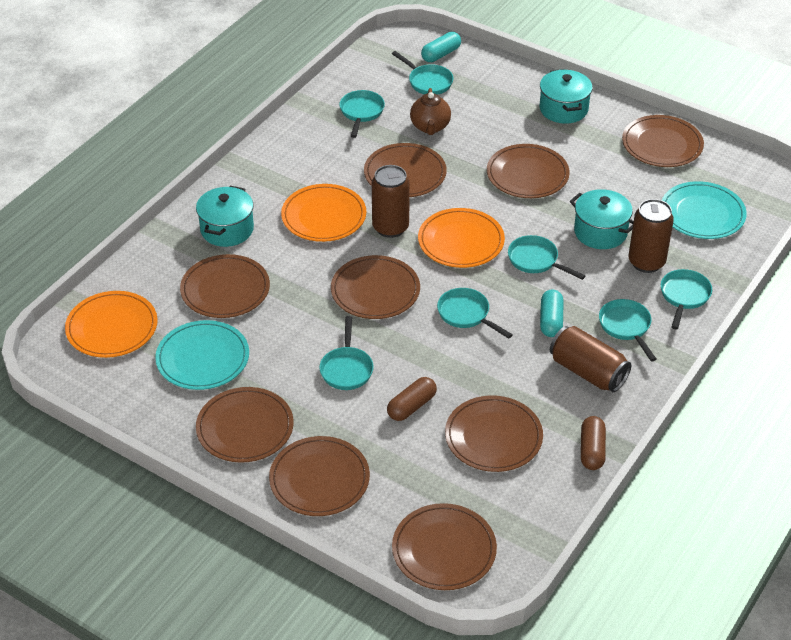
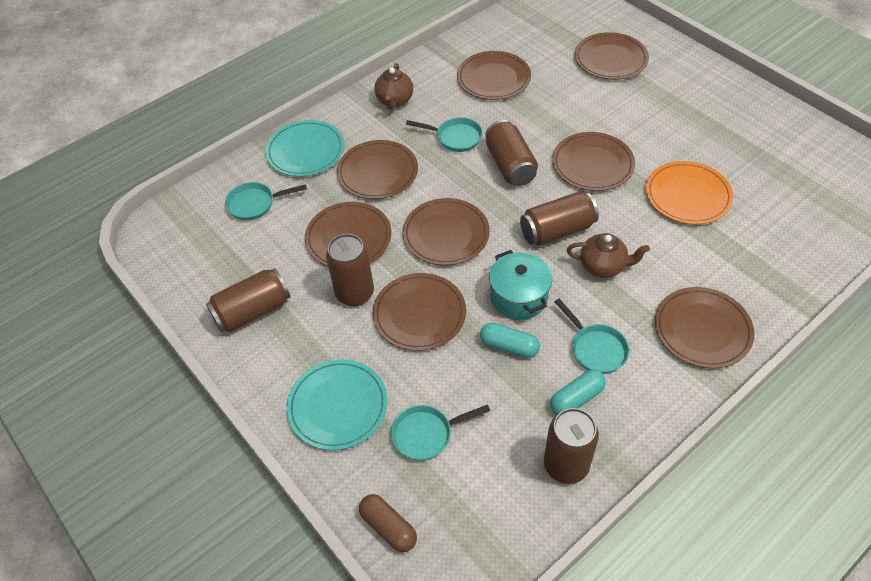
brown can: [372,165,410,238] [550,326,631,392] [629,199,674,273] = 3 -> [206,268,290,332] [326,234,374,306] [485,120,538,186] [520,192,599,246] [544,408,599,484] = 5
brown capsule: [387,377,437,421] [581,416,606,470] = 2 -> [359,494,417,552] = 1
brown plate: [180,254,270,318] [196,387,294,463] [269,436,370,516] [331,255,420,319] [364,143,447,197] [392,503,497,590] [445,395,543,472] [487,144,570,198] [622,115,704,167] = 9 -> [305,202,391,266] [337,140,418,199] [373,273,466,351] [403,198,490,265] [457,51,531,100] [552,132,635,191] [575,32,649,80] [655,287,755,369] = 8
brown teapot: [410,88,451,135] = 1 -> [374,63,413,110] [567,233,650,278] = 2
orange plate: [65,291,157,358] [281,184,366,242] [418,208,505,268] = 3 -> [646,161,733,224] = 1
turquoise pan: [319,316,374,390] [339,90,385,138] [392,51,453,95] [437,288,513,339] [508,235,585,280] [599,299,656,361] [661,269,712,329] = 7 -> [225,182,307,221] [391,405,490,461] [406,117,483,152] [555,299,629,374] = 4
turquoise pot: [196,186,254,247] [539,69,592,124] [570,189,634,249] = 3 -> [489,250,552,320] = 1

